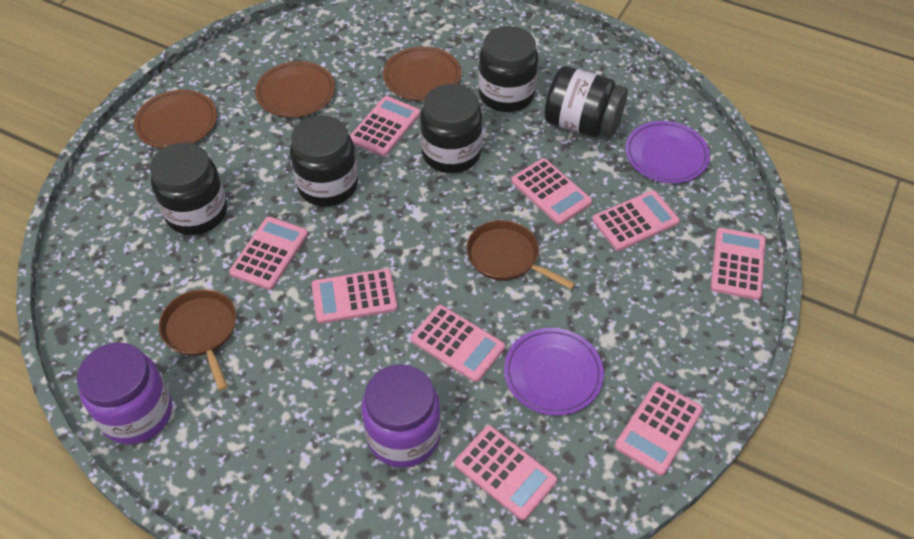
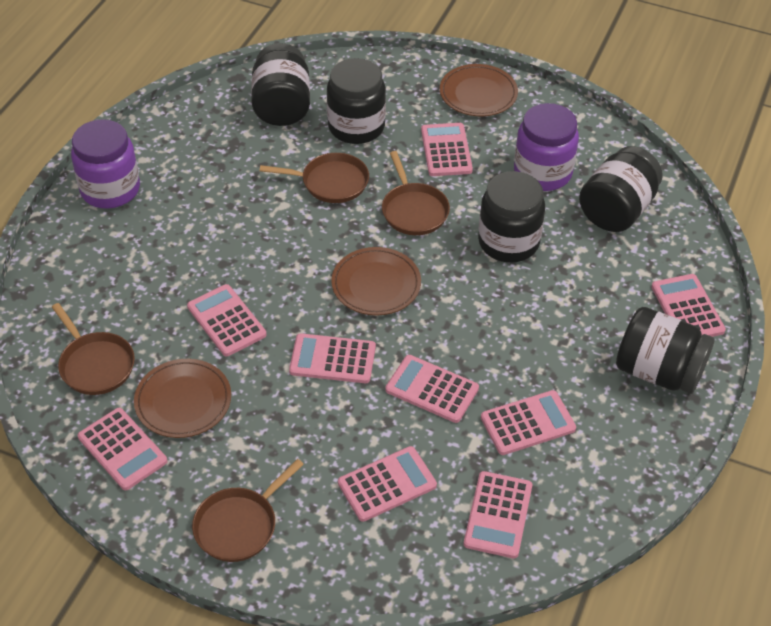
brown pan: [159,289,236,391] [466,220,575,290] = 2 -> [52,303,135,395] [192,459,304,562] [260,153,369,203] [382,151,450,235] = 4
purple plate: [504,328,604,416] [625,121,710,183] = 2 -> none = 0

